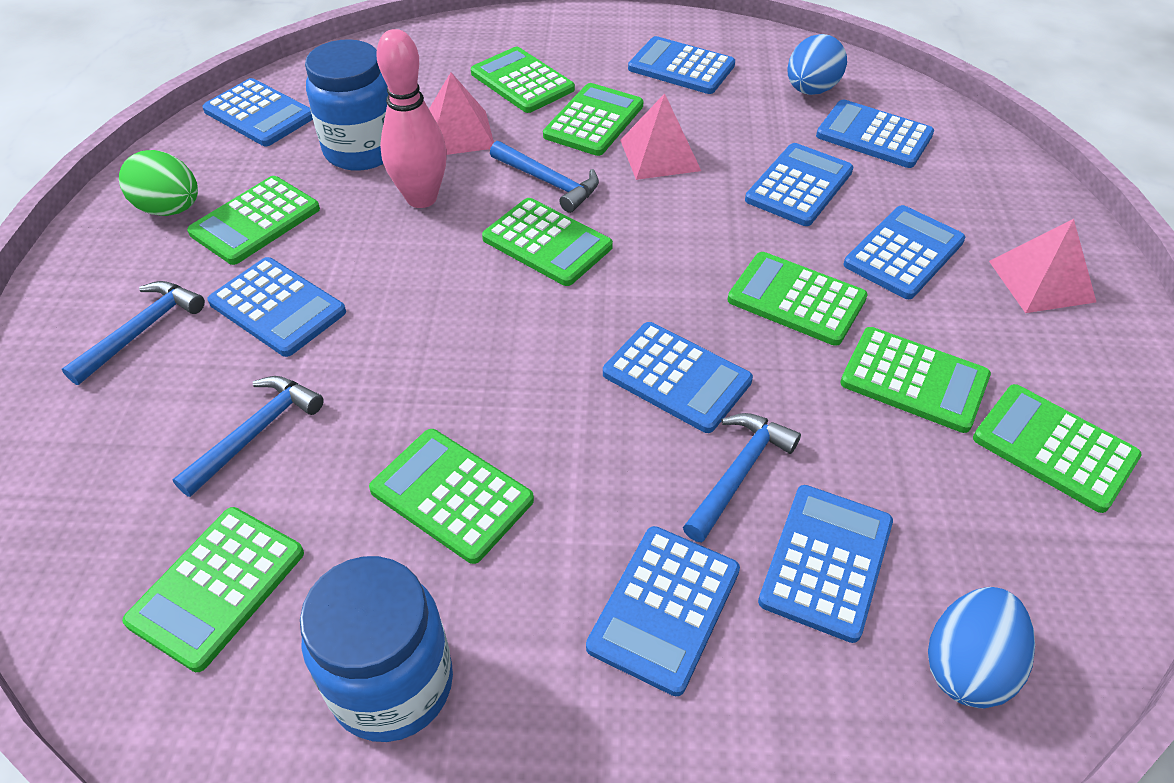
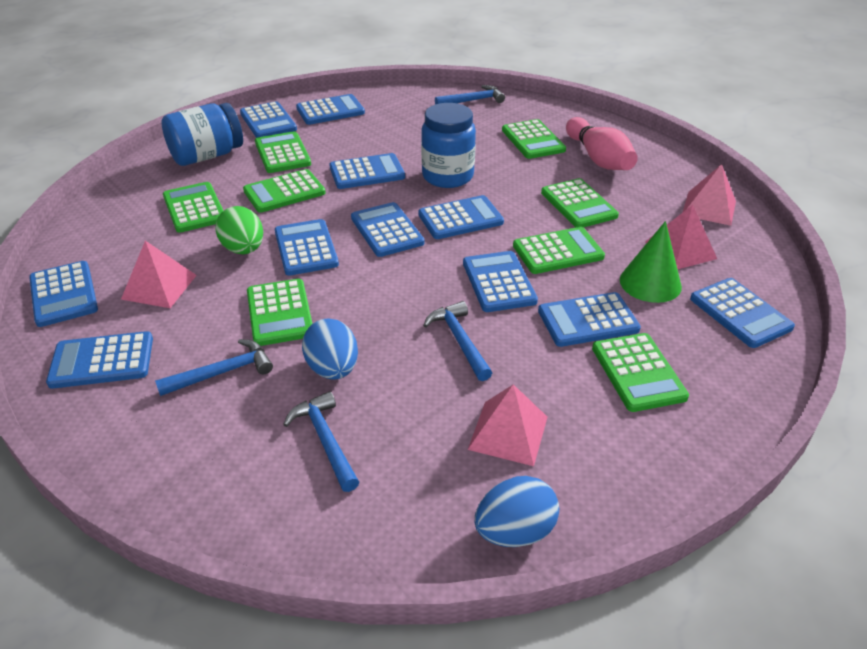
blue calculator: [202,78,313,146] [207,257,346,357] [586,526,740,696] [603,322,753,433] [628,36,735,94] [745,143,853,226] [758,485,893,643] [816,99,934,168] [844,205,966,299] = 9 -> [29,261,98,327] [46,331,153,389] [240,101,297,138] [275,219,339,276] [296,94,365,125] [329,153,405,189] [351,202,424,257] [418,195,504,239] [463,251,538,312] [538,292,641,347] [690,278,795,348] = 11
green calculator: [122,507,304,672] [187,176,320,265] [369,429,534,564] [471,47,575,113] [482,198,613,286] [543,83,643,156] [728,252,868,346] [840,327,991,433] [973,384,1142,513] = 9 -> [163,182,224,233] [243,169,326,213] [247,279,312,346] [255,131,311,173] [502,119,566,159] [513,227,605,274] [541,178,619,227] [592,333,689,412] = 8
green cone: none = 0 -> [620,221,682,303] = 1
pink pyramid: [429,72,494,155] [620,93,701,180] [989,219,1096,313] = 3 -> [121,241,197,308] [468,384,548,466] [645,205,717,269] [683,164,736,226] = 4

